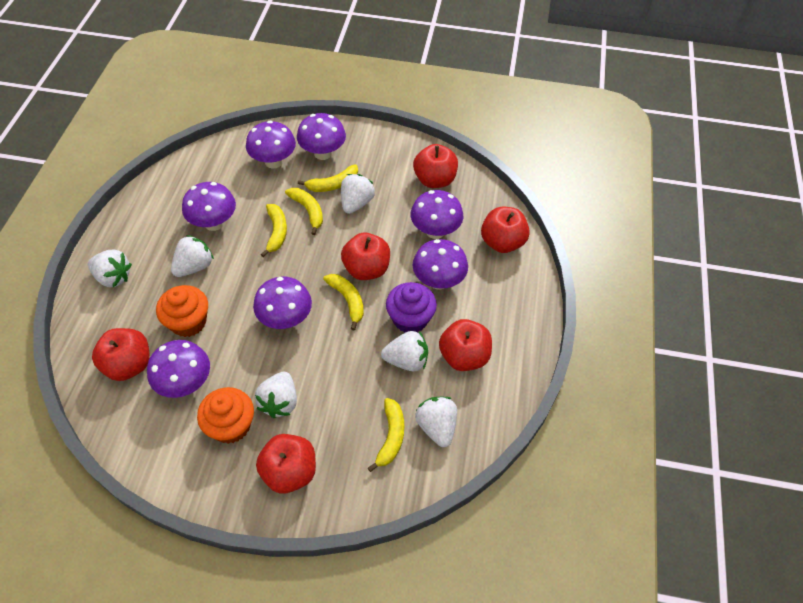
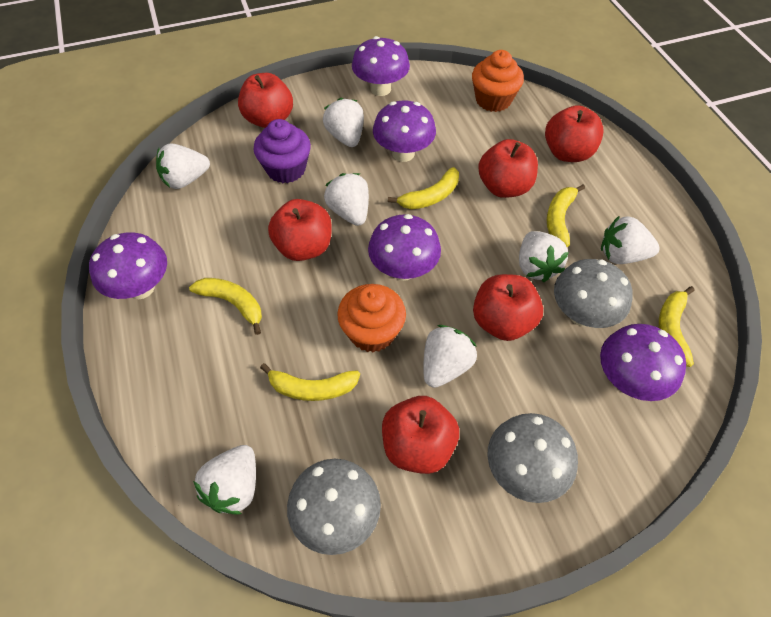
grey mushroom: none = 0 -> [287,459,381,555] [487,413,578,503] [554,259,632,328] = 3
purple mushroom: [147,340,210,398] [182,182,236,231] [246,121,296,169] [253,277,312,329] [297,113,346,160] [411,190,463,239] [413,239,468,290] = 7 -> [89,233,167,299] [352,36,410,96] [368,214,441,281] [373,101,436,162] [600,324,686,401] = 5
white strawberry: [88,250,132,287] [171,235,214,277] [255,372,297,418] [341,174,375,214] [381,331,428,371] [415,397,457,447] = 6 -> [156,143,210,189] [193,445,256,514] [323,98,364,147] [324,173,369,226] [423,325,477,388] [519,231,569,282] [601,215,660,264] = 7

